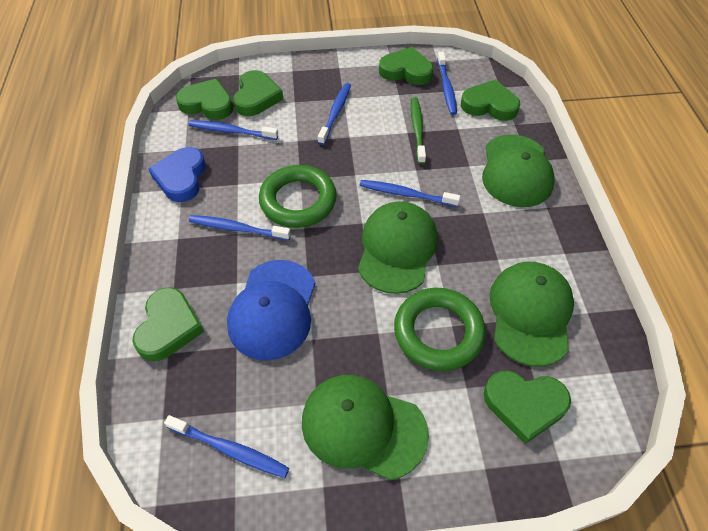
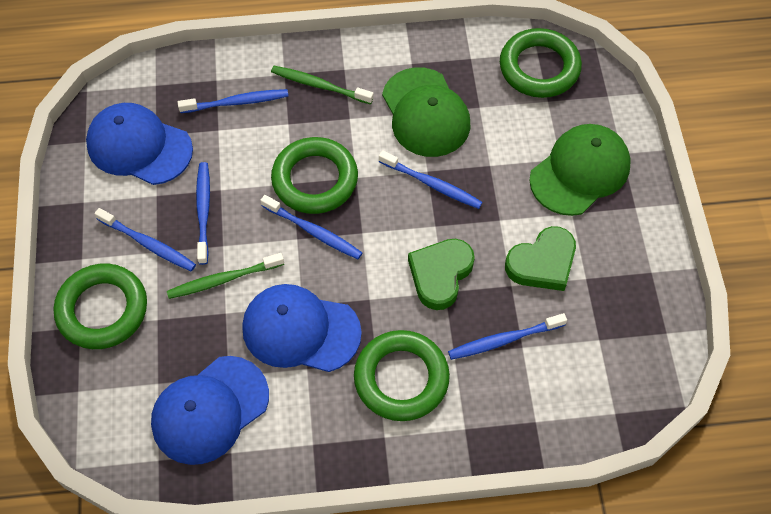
blue cap: [227,260,315,360] = 1 -> [86,103,193,185] [151,356,269,465] [242,284,362,372] = 3
blue heart: [148,147,206,202] = 1 -> none = 0
green cap: [302,375,429,480] [358,201,438,294] [482,135,554,207] [489,262,574,367] = 4 -> [382,67,470,157] [529,124,631,216] = 2
green heart: [132,287,204,361] [176,79,233,120] [233,70,283,116] [379,47,434,85] [461,80,520,121] [484,371,571,444] = 6 -> [408,239,475,310] [505,226,576,291] = 2
green ring: [259,165,337,228] [394,287,486,371] = 2 -> [54,264,147,349] [271,137,358,214] [354,330,450,421] [500,28,582,98] = 4
green toothbrush: [411,97,426,164] = 1 -> [167,253,284,299] [271,66,374,104] = 2

